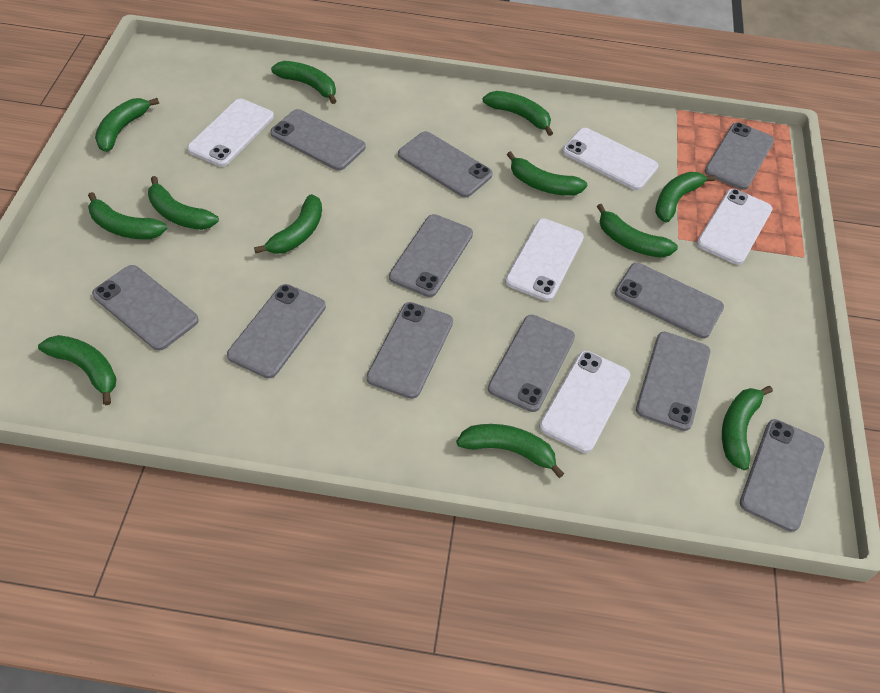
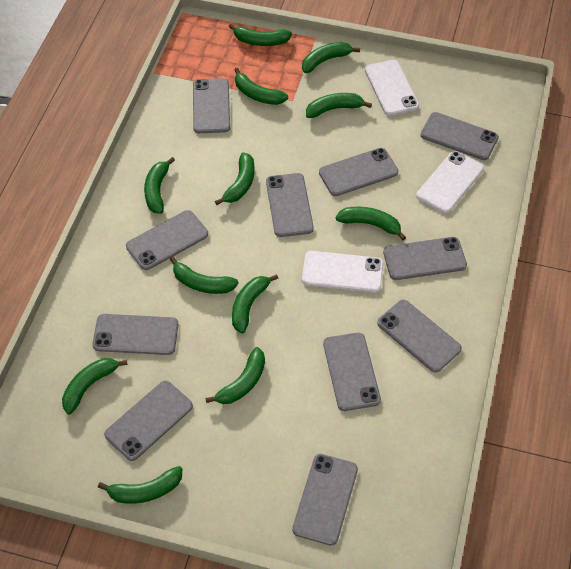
white phone: [187,99,274,167] [505,218,584,301] [539,351,630,453] [562,128,658,190] [697,189,773,265] = 5 -> [302,251,383,293] [365,60,419,116] [416,151,484,213] = 3

